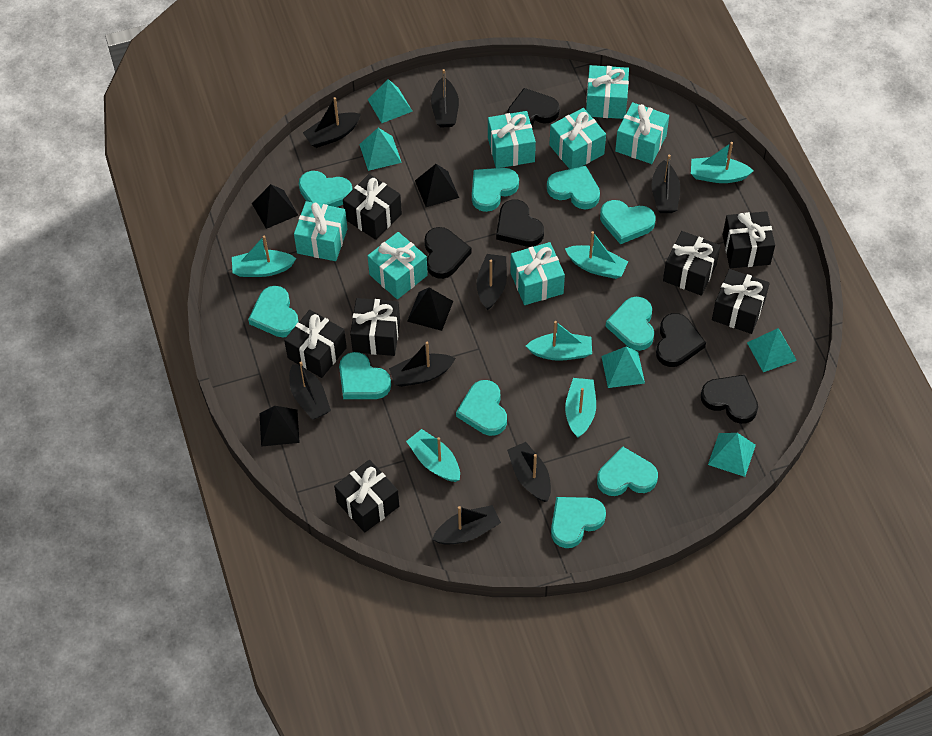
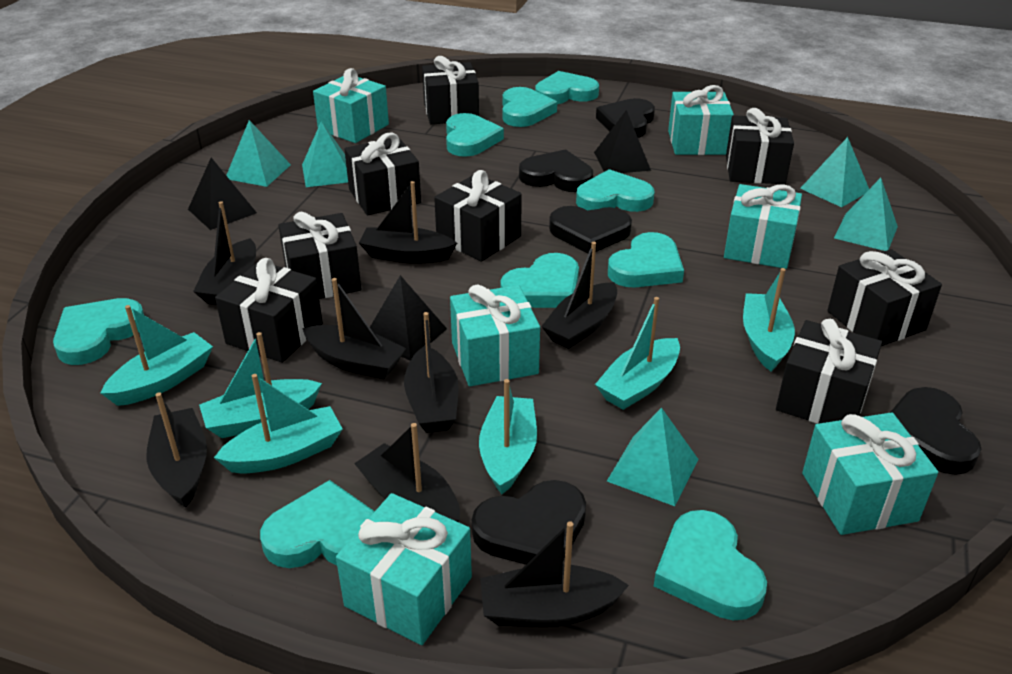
black gift: [284,310,347,378] [334,460,399,533] [343,174,402,240] [350,298,400,356] [663,231,721,296] [712,269,770,334] [723,211,775,268] = 7 -> [215,258,323,363] [278,212,361,299] [344,133,421,216] [422,56,479,125] [434,170,522,262] [726,108,794,184] [776,319,882,424] [827,249,942,346] = 8
black pyramid: [252,184,298,229] [259,406,300,447] [407,288,453,331] [415,164,459,207] = 4 -> [188,158,257,230] [370,275,447,361] [594,110,651,173] = 3
turquoise gift: [294,201,348,261] [368,232,428,299] [488,111,536,168] [510,242,565,305] [549,108,606,169] [586,65,629,119] [615,102,669,164] = 7 -> [313,68,389,143] [336,493,472,645] [450,284,540,386] [668,85,734,155] [724,184,802,269] [802,412,938,535] = 6
turquoise heart: [248,286,299,337] [299,171,353,207] [339,352,391,399] [456,380,507,436] [472,168,519,212] [547,166,600,209] [551,497,606,548] [597,446,658,496] [600,200,656,244] [605,297,654,351] = 10 -> [53,298,144,365] [260,480,375,568] [446,113,504,157] [500,253,579,308] [502,87,557,127] [535,71,599,104] [576,169,654,212] [608,232,684,287] [654,510,767,620] = 9

